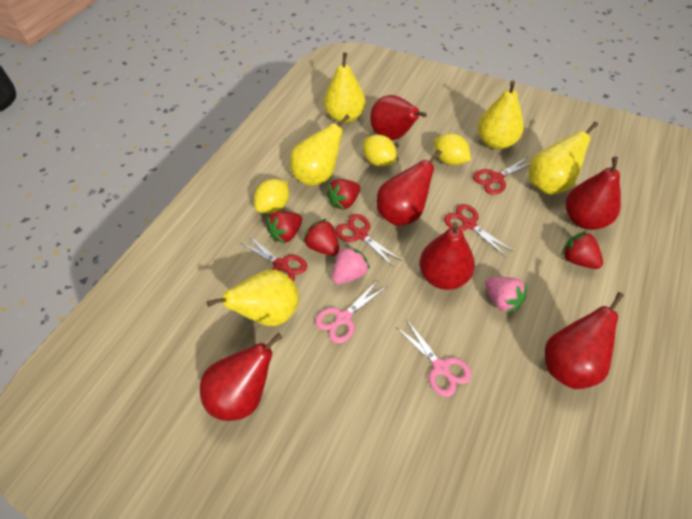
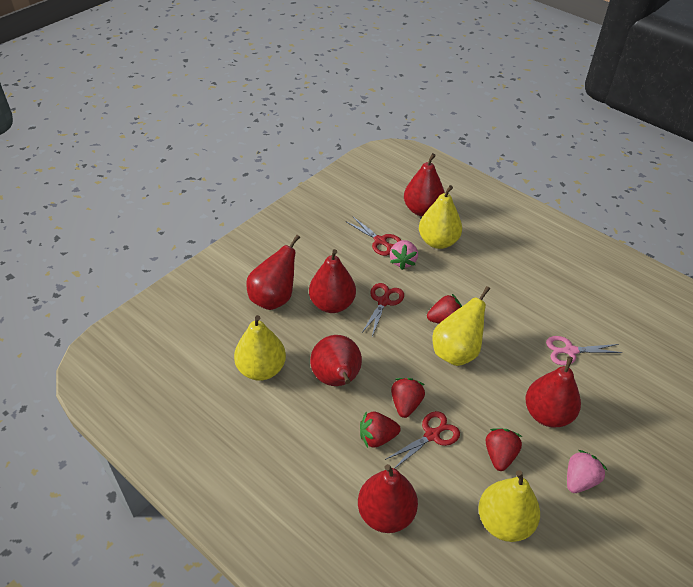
pink scissors: [315,280,388,343] [396,319,472,397] = 2 -> [546,336,623,365] = 1
red scissors: [239,234,307,282] [335,214,402,267] [444,204,514,258] [473,156,530,195] = 4 -> [347,216,401,256] [361,283,404,336] [385,411,460,469] = 3
yellow lemon: [254,179,289,214] [363,134,397,167] [434,133,471,165] = 3 -> none = 0
yellow pear: [207,270,299,326] [290,114,350,186] [324,53,366,123] [478,80,524,149] [529,122,598,195] = 5 -> [234,315,286,381] [419,185,462,249] [433,286,490,366] [478,470,540,542] = 4

